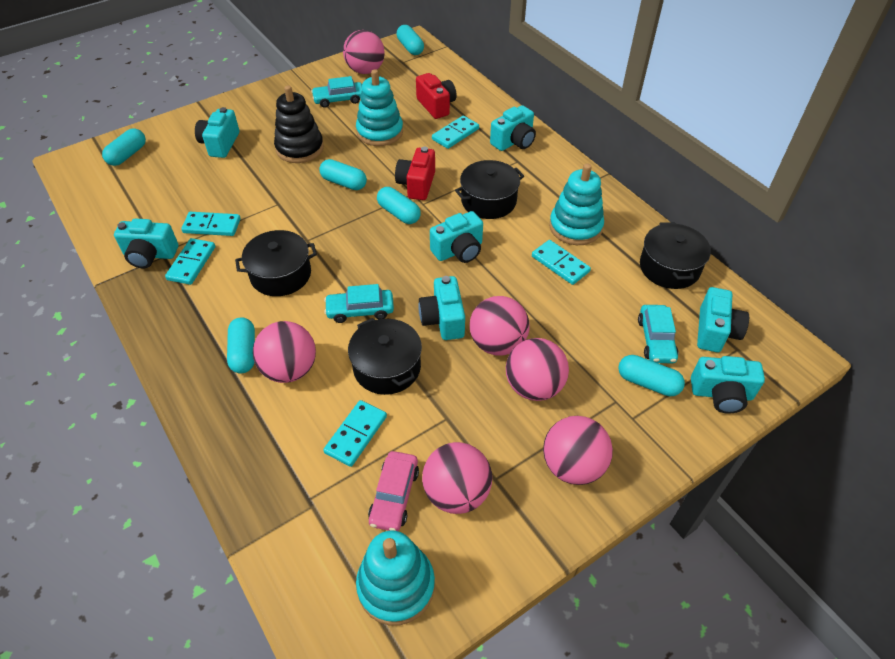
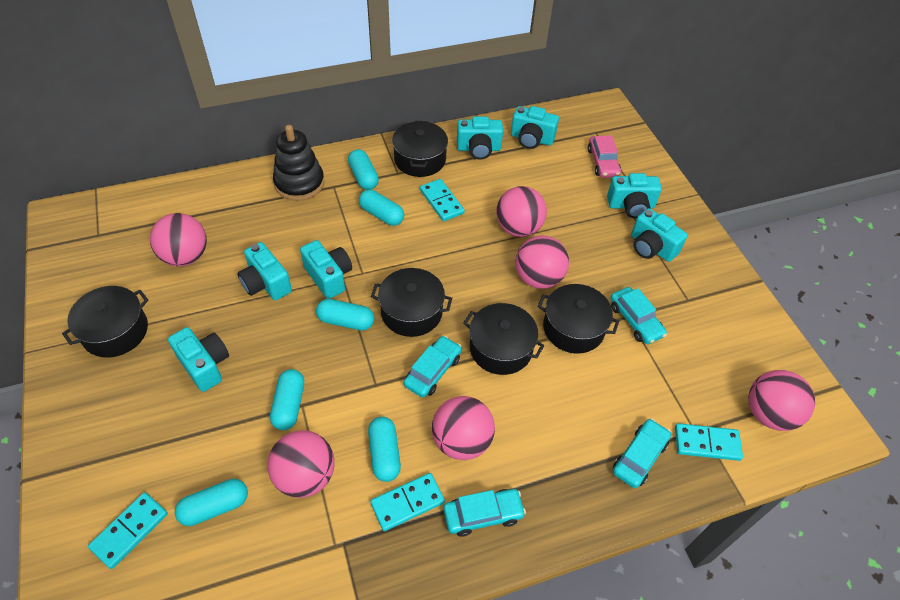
black pot: [235,230,317,296] [348,318,422,395] [455,160,524,219] [640,222,711,289] = 4 -> [62,286,149,357] [371,268,452,337] [392,121,448,177] [463,303,544,375] [538,284,619,354] = 5
red camera: [395,147,435,200] [416,73,457,119] = 2 -> none = 0
turquoise car: [311,76,362,108] [324,284,394,323] [638,305,679,363] = 3 -> [404,336,462,398] [443,489,526,537] [610,287,667,344] [613,419,671,488] = 4
turquoise domino: [165,238,215,285] [181,212,241,236] [323,400,387,467] [432,116,479,149] [532,240,591,285] = 5 -> [88,492,168,569] [370,473,445,531] [420,179,465,221] [675,423,743,461] = 4
turquoise stacking toy: [356,69,403,146] [356,530,435,625] [549,163,604,245] = 3 -> none = 0

